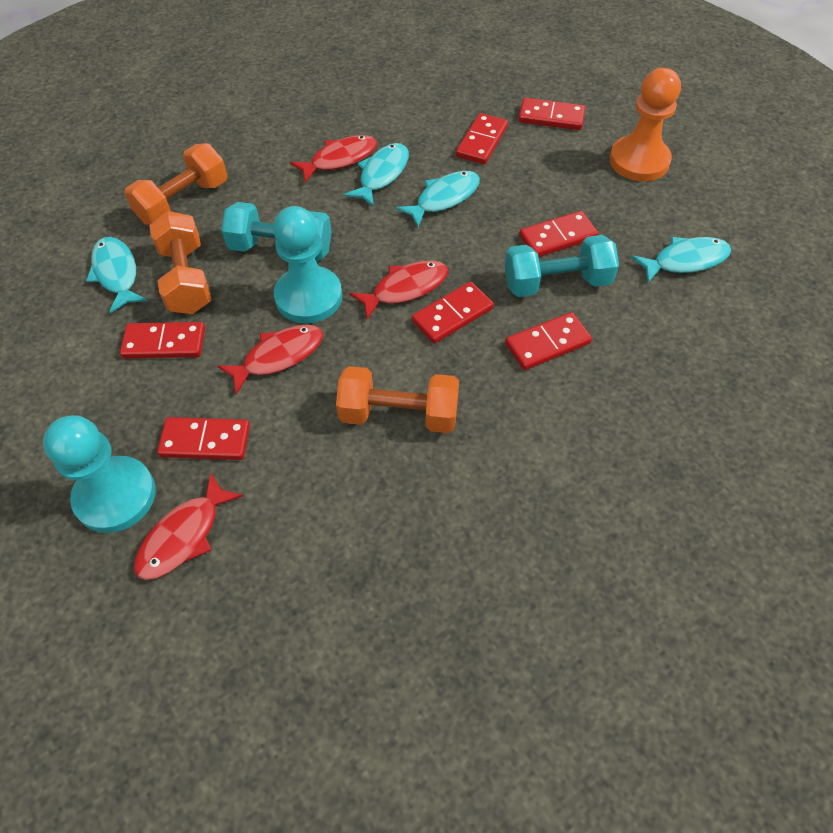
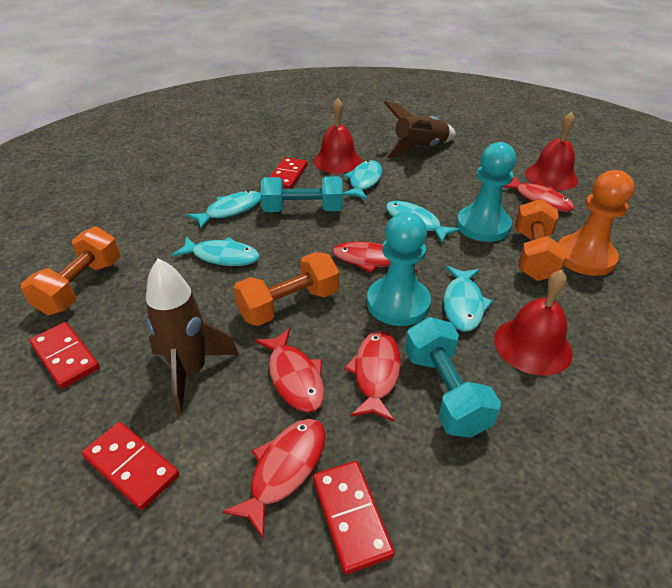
brown rocket: none = 0 -> [146,258,239,414] [384,101,456,158] = 2
red bell: none = 0 -> [313,98,362,173] [494,270,573,376] [525,112,578,190] = 3
red domino: [120,322,205,359] [157,417,250,460] [412,282,494,344] [456,113,508,164] [505,312,592,370] [518,98,585,130] [519,211,598,257] = 7 -> [29,322,100,389] [82,422,179,510] [270,157,307,189] [313,461,395,575] = 4
red fish: [134,473,244,580] [217,325,323,394] [290,135,377,183] [349,260,448,320] = 4 -> [222,419,325,539] [254,328,324,413] [332,241,417,273] [344,331,401,422] [502,176,574,212] = 5
turquoise fish: [86,237,147,313] [344,143,409,207] [396,171,480,227] [631,237,731,283] = 4 -> [172,237,260,266] [186,191,261,229] [343,161,382,200] [386,201,460,243] [443,266,493,332] = 5

